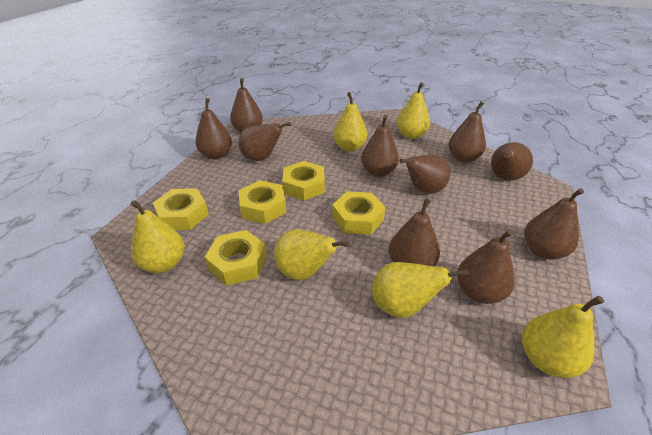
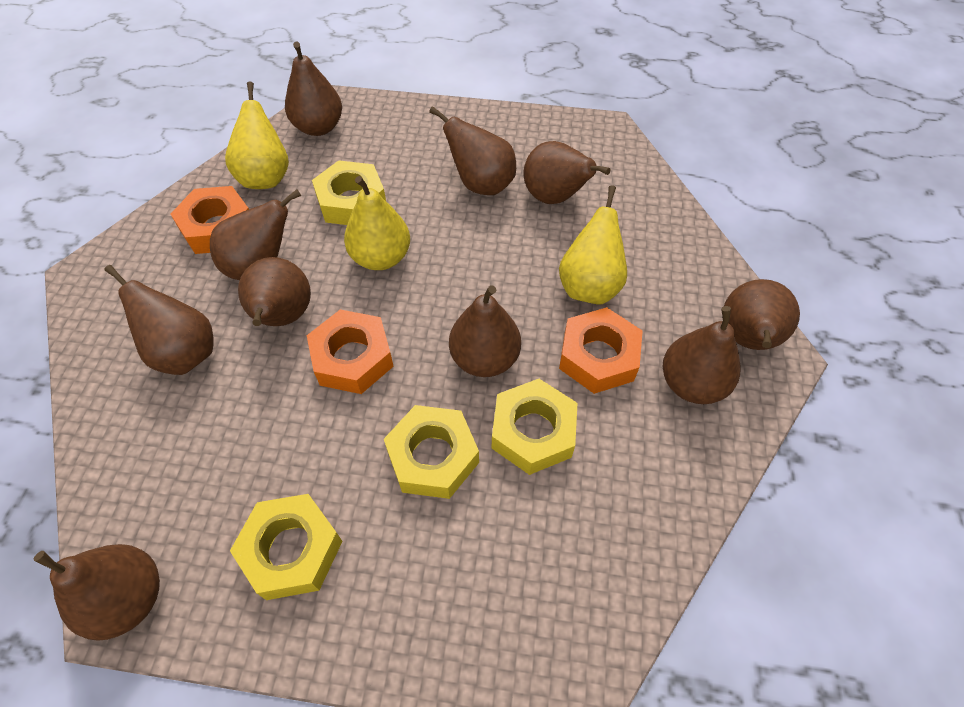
orange nut: none = 0 -> [171,186,249,254] [307,309,394,394] [559,307,643,394] = 3
yellow nut: [153,188,209,230] [205,230,267,285] [239,180,286,224] [282,161,325,201] [332,191,386,235] = 5 -> [230,494,343,600] [312,160,386,225] [384,405,479,499] [492,379,578,475] = 4
yellow pear: [131,200,185,273] [274,229,350,280] [333,92,367,152] [372,262,469,318] [397,82,430,139] [522,296,604,378] = 6 -> [225,81,289,189] [344,176,410,270] [559,185,627,305] = 3

